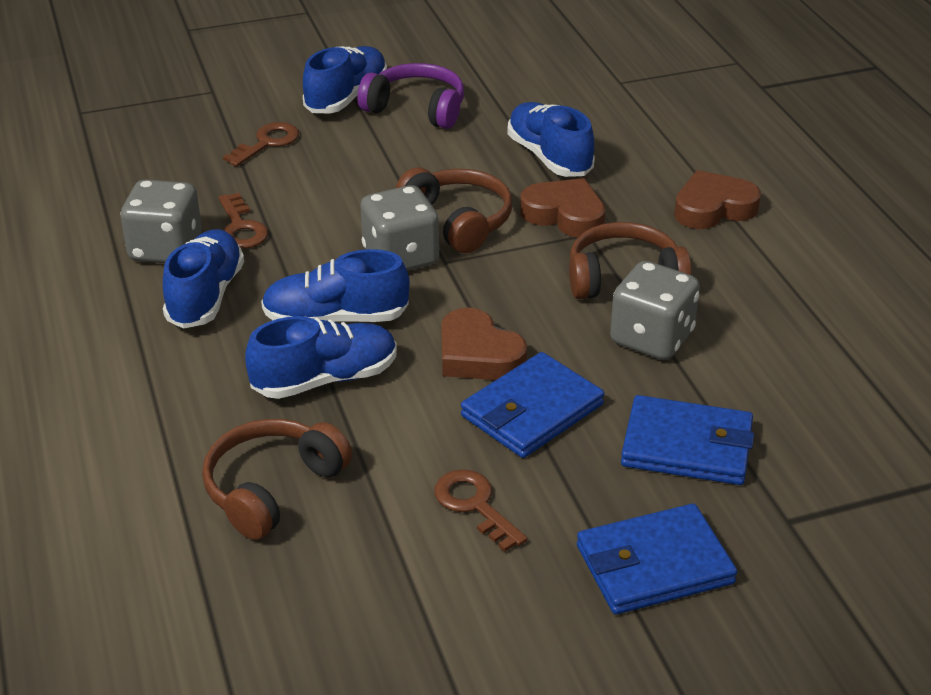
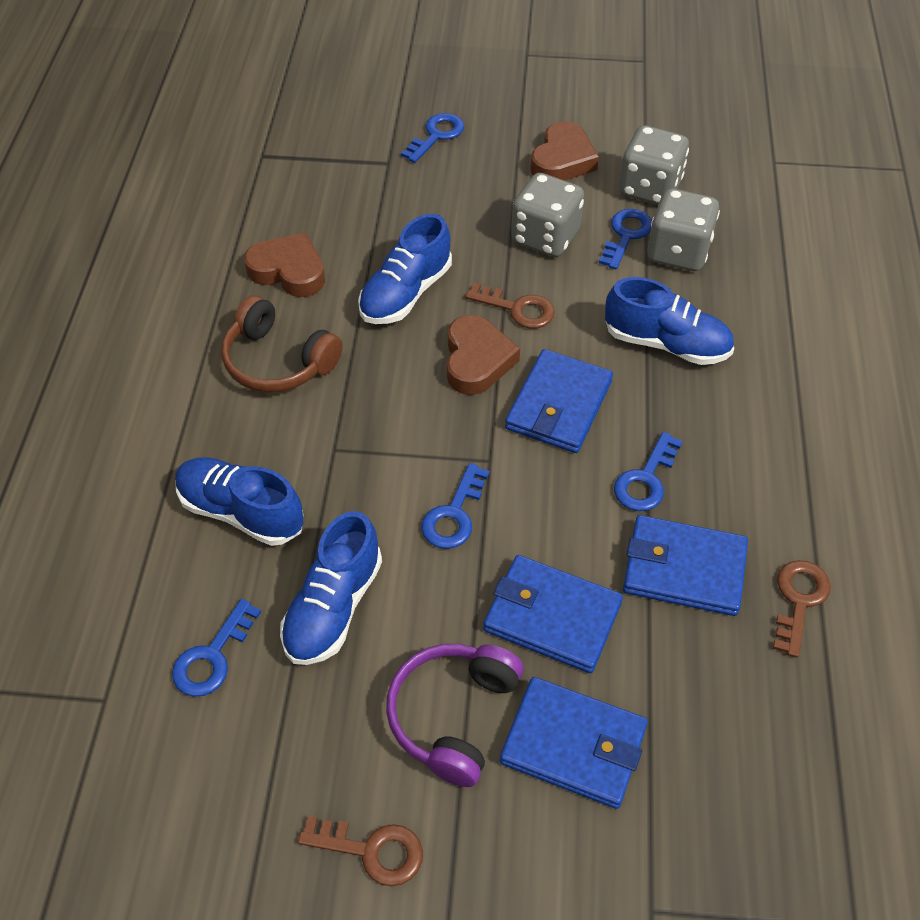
blue key: none = 0 -> [172,599,261,697] [401,113,464,163] [421,463,490,549] [599,209,652,269] [614,432,683,511] = 5
blue shoe: [163,229,244,329] [245,316,397,399] [261,249,410,322] [303,46,387,113] [508,102,595,177] = 5 -> [175,457,303,546] [280,511,382,665] [358,214,452,324] [605,277,734,365] = 4
blue wallet: [461,352,604,458] [577,504,737,615] [621,395,754,485] = 3 -> [483,555,623,673] [500,677,648,809] [505,349,613,453] [623,515,748,616] = 4
brown headphones: [202,419,352,540] [396,167,512,253] [569,222,692,299] = 3 -> [221,295,343,393] = 1

